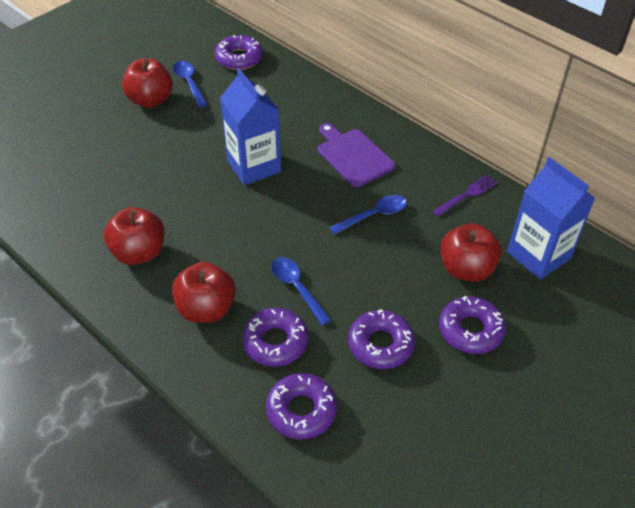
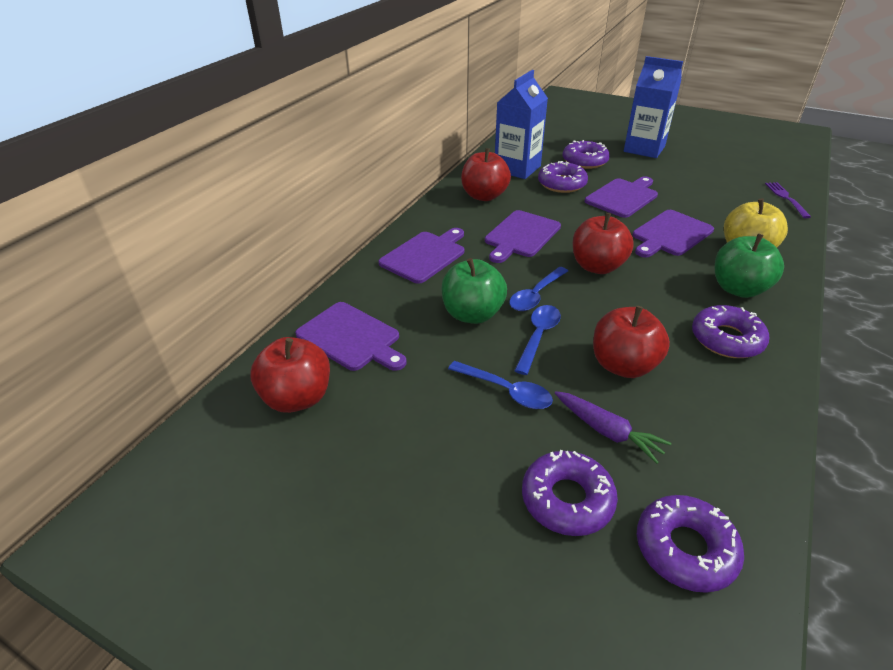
green apple: none = 0 -> [441,258,507,324] [715,234,784,298] = 2
purple carrot: none = 0 -> [555,391,671,464] = 1
purple cutting board: [318,123,395,187] = 1 -> [295,302,407,371] [378,228,464,284] [485,210,561,263] [585,176,658,218] [633,210,714,258] = 5
yellow apple: none = 0 -> [724,198,788,248] = 1

